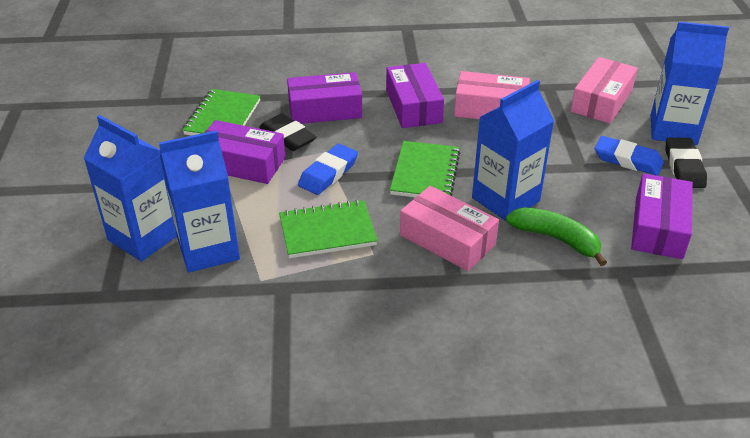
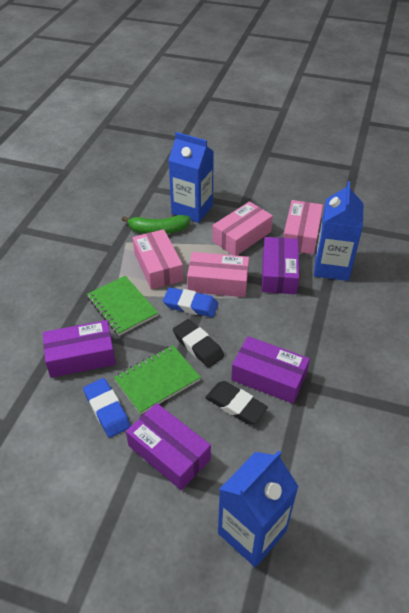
blue carton: [84,115,177,262] [159,130,240,273] [472,80,554,221] [651,21,729,145] = 4 -> [169,132,214,223] [218,450,299,567] [314,181,363,281] = 3
green notebook: [183,89,260,136] [279,199,378,258] [390,141,460,197] = 3 -> [87,276,158,336] [114,345,201,415] = 2
pink box: [400,186,499,271] [454,71,530,119] [571,57,638,124] = 3 -> [133,229,183,290] [187,252,249,297] [212,201,273,256] [283,200,323,255] = 4

